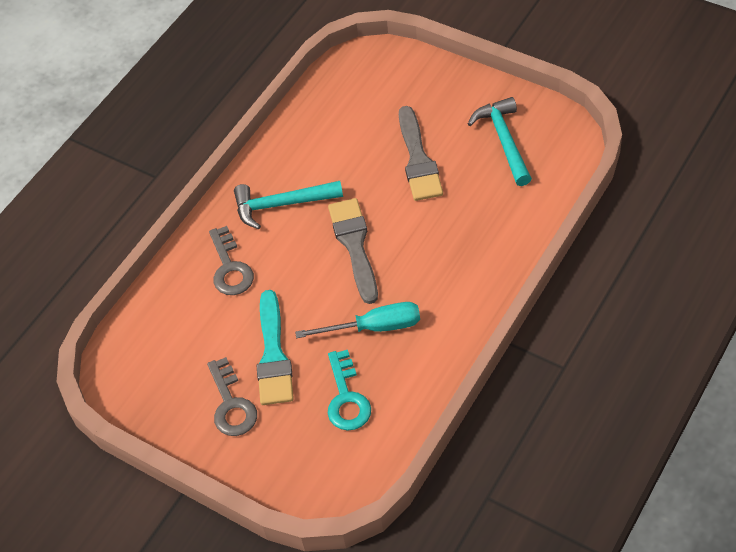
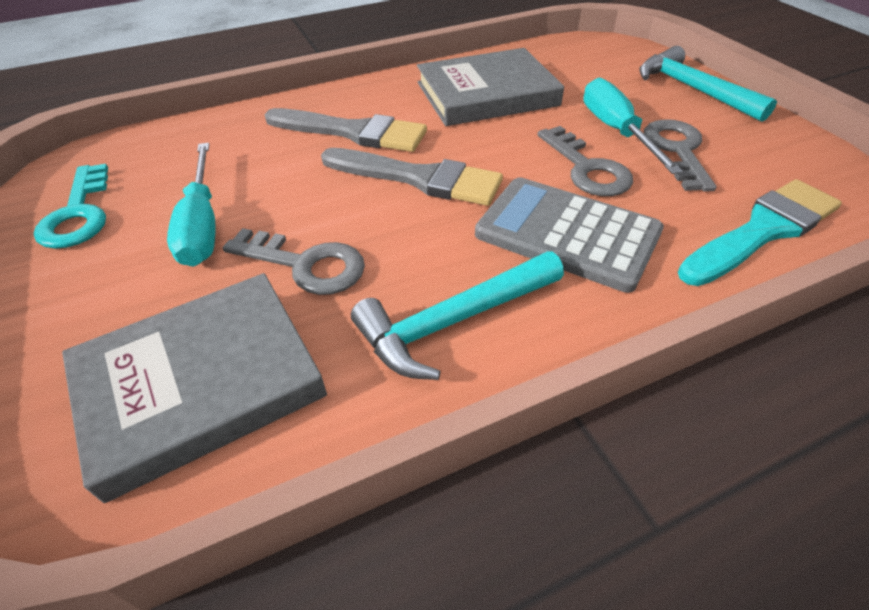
grey book: none = 0 -> [62,273,327,503] [417,48,564,126] = 2
grey calculator: none = 0 -> [475,177,664,293] = 1
grey key: [207,357,257,436] [209,226,254,295] = 2 -> [223,228,365,295] [537,126,633,196] [644,119,717,192] = 3
turquoise screwdriver: [295,302,420,338] = 1 -> [167,143,215,266] [583,78,683,174] = 2

